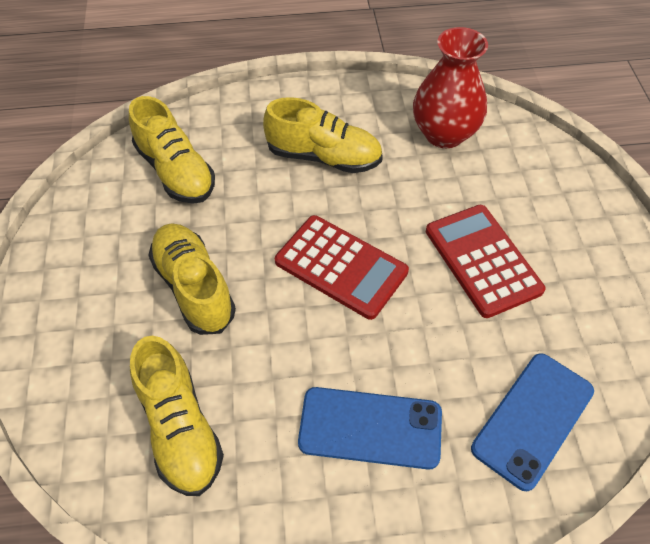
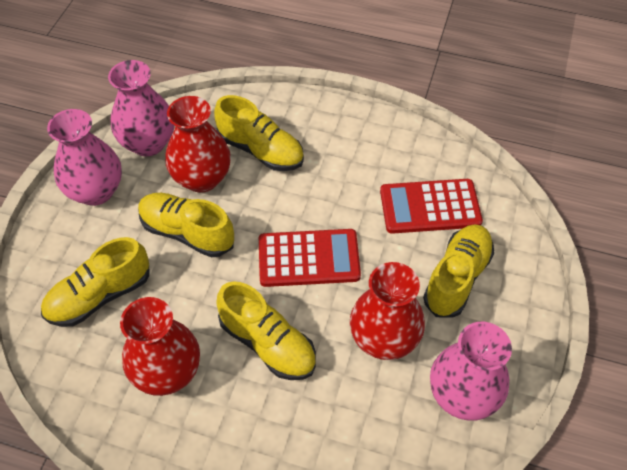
blue phone: [298,387,442,470] [471,353,594,491] = 2 -> none = 0
pink vase: none = 0 -> [47,109,122,206] [108,60,174,156] [430,322,512,421] = 3
red vase: [413,27,488,148] = 1 -> [120,297,200,396] [165,96,231,193] [350,262,425,360] = 3
yellow shoe: [129,96,215,204] [130,336,224,496] [148,223,236,335] [263,97,383,173] = 4 -> [41,237,150,327] [138,193,234,258] [214,95,304,171] [216,281,316,380] [423,224,494,318] = 5

